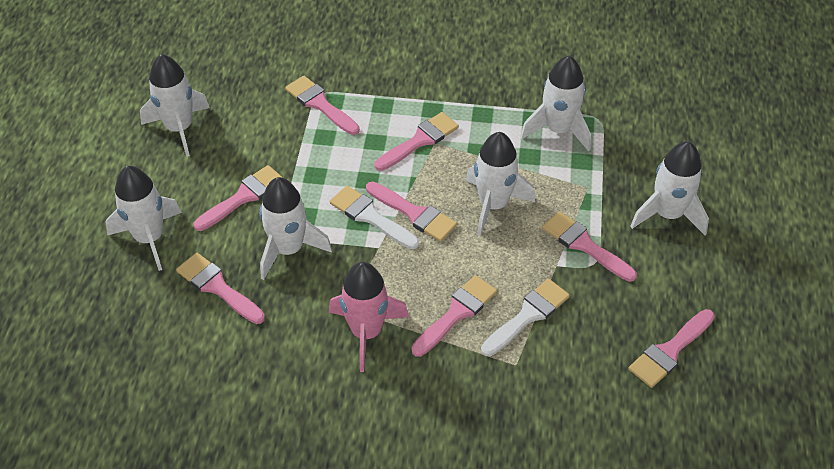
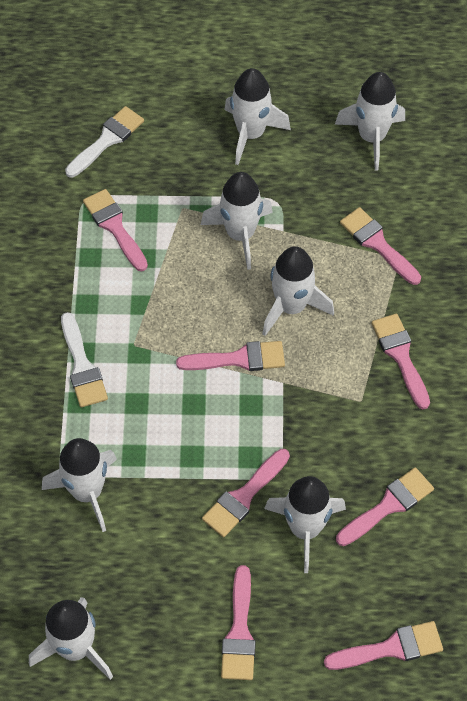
pink rocket: [329,262,409,372] = 1 -> none = 0
white rocket: [106,166,182,271] [140,54,210,157] [259,177,332,280] [466,132,535,236] [520,56,591,152] [630,141,709,235] = 6 -> [29,597,113,680] [42,438,117,532] [201,172,273,270] [224,68,291,165] [262,246,334,336] [264,476,346,573] [335,72,405,171] = 7

